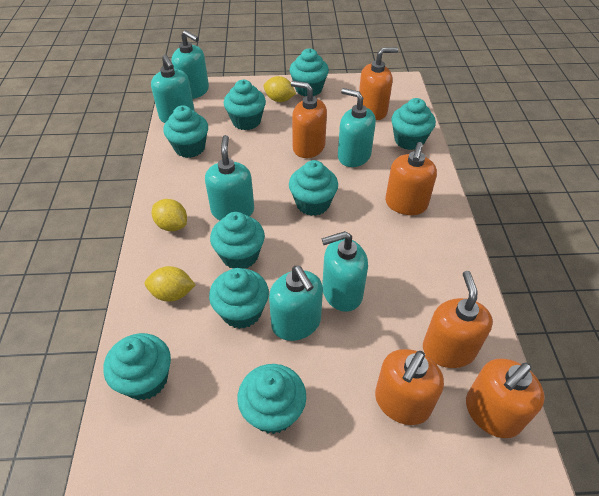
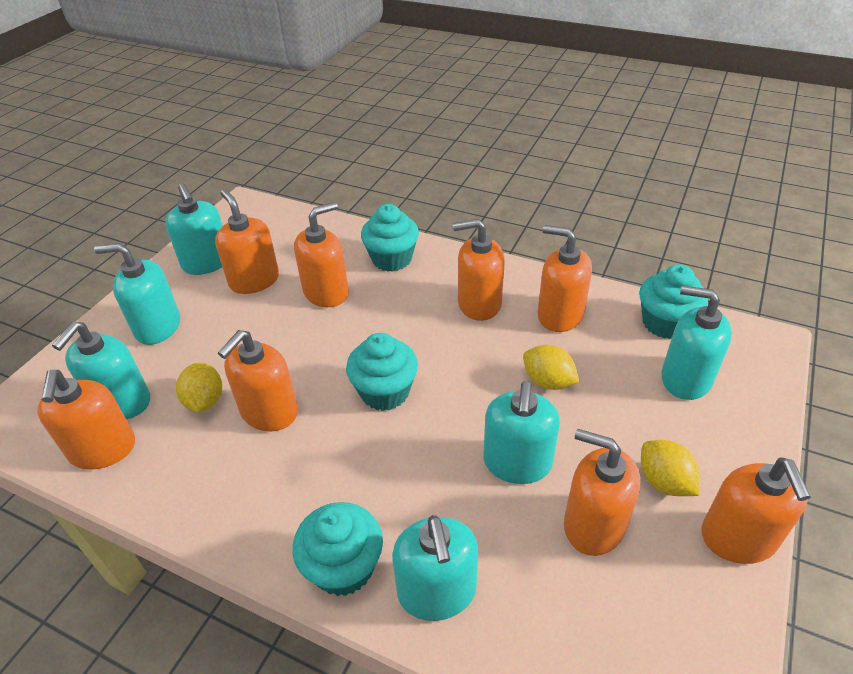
orange soap dispenser: [291,81,327,158] [359,47,398,120] [375,349,444,425] [385,142,437,215] [423,271,493,368] [466,359,545,438] = 6 -> [37,370,135,470] [215,189,279,294] [218,330,298,432] [294,202,349,307] [453,219,505,321] [537,225,592,332] [564,429,640,556] [701,457,811,564] = 8
turquoise cupcake: [103,333,171,400] [163,105,208,158] [209,268,269,329] [210,212,265,269] [224,80,266,130] [237,364,306,434] [289,160,338,216] [290,48,329,96] [391,98,436,150] = 9 -> [293,502,383,596] [346,333,418,411] [361,204,419,272] [639,264,708,339] = 4

